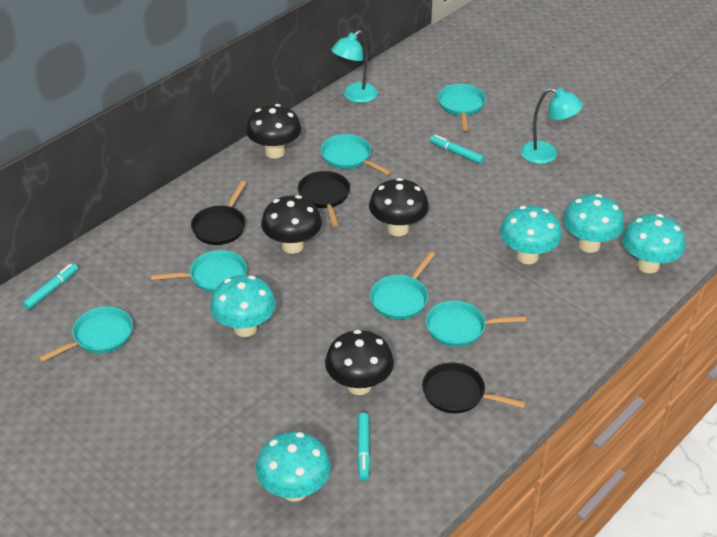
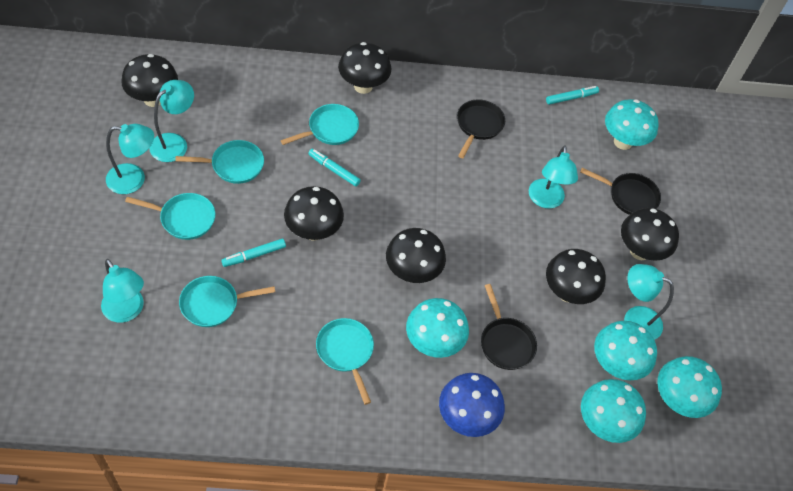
black mushroom: [246,104,301,158] [261,195,322,254] [325,330,394,395] [369,178,429,236] = 4 -> [121,54,178,107] [284,186,344,241] [338,42,391,94] [386,228,446,283] [546,249,606,304] [621,208,679,261] = 6
blue mushroom: none = 0 -> [439,373,505,437] = 1
turquoise lamp: [331,30,378,103] [521,88,583,164] = 2 -> [101,259,144,323] [106,124,154,194] [149,80,194,162] [529,145,578,209] [624,264,674,340] = 5
turquoise pan: [38,306,133,362] [151,250,247,293] [321,134,391,175] [370,252,435,320] [426,301,526,347] [438,84,486,131] = 6 -> [125,193,216,240] [176,140,264,184] [179,276,275,327] [281,104,359,145] [316,318,374,405] = 5

